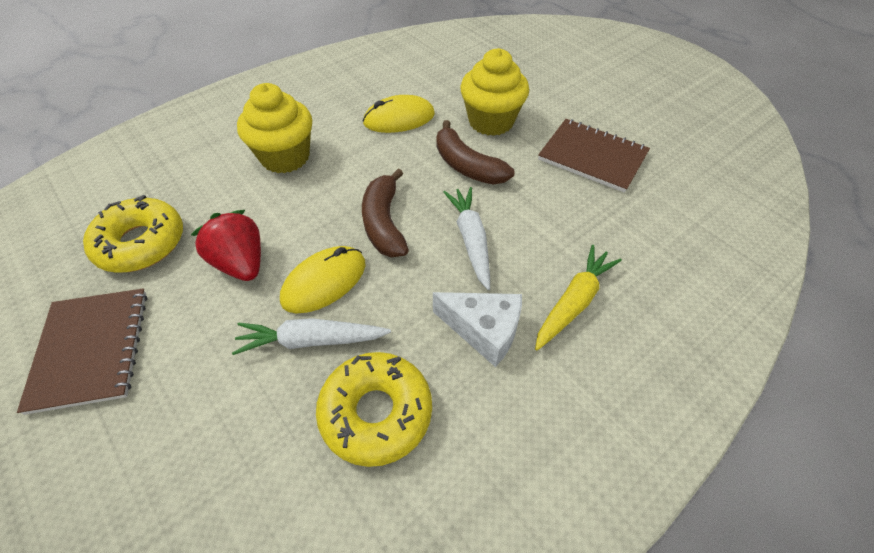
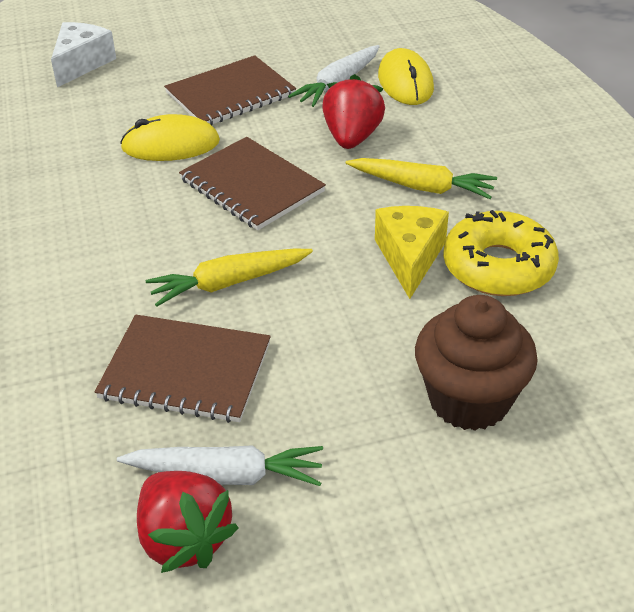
brown banana: [362,169,409,258] [436,120,515,185] = 2 -> none = 0
brown cupcake: none = 0 -> [415,295,538,431] = 1
brown notebook: [17,288,147,415] [538,119,650,193] = 2 -> [95,315,271,423] [164,55,296,125] [179,137,326,230] = 3
red strawberry: [191,210,261,281] = 1 -> [137,471,239,573] [322,74,385,149] = 2
yellow carrot: [535,245,622,351] = 1 -> [146,249,313,307] [346,158,497,199] = 2
yellow cheese: none = 0 -> [375,206,449,299] = 1
yellow cupcake: [237,83,312,173] [460,48,529,136] = 2 -> none = 0
yellow donut: [83,195,183,273] [316,352,432,467] = 2 -> [443,210,559,296] = 1

